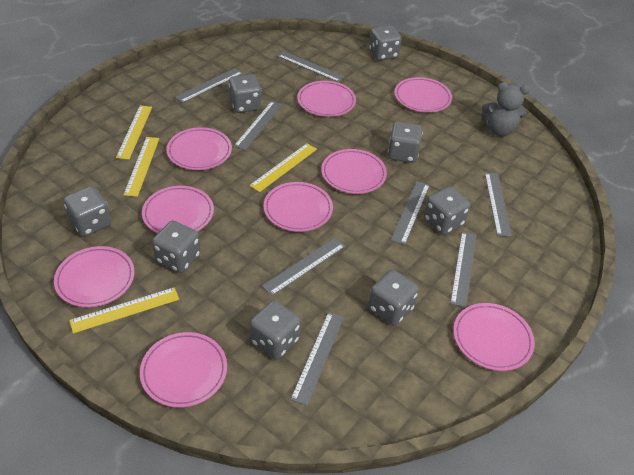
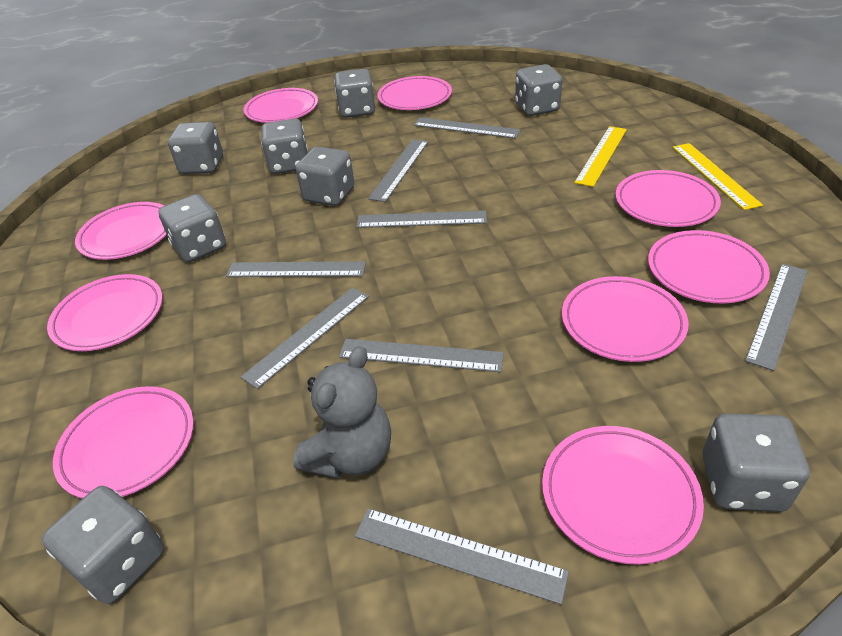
yellow ruler: [69,287,179,334] [116,106,152,160] [123,137,159,197] [249,143,317,192] = 4 -> [574,126,627,187] [673,143,763,210] = 2

